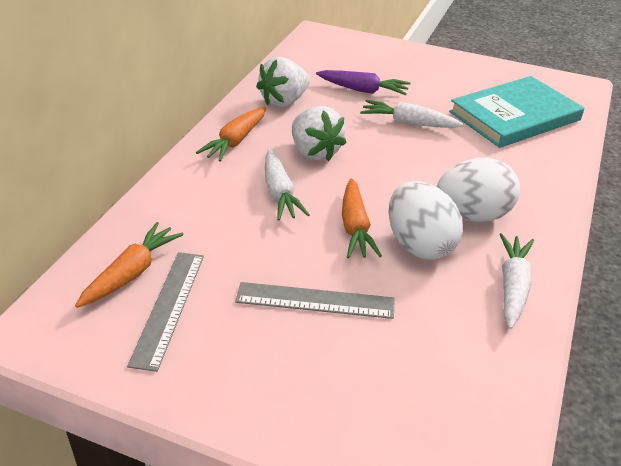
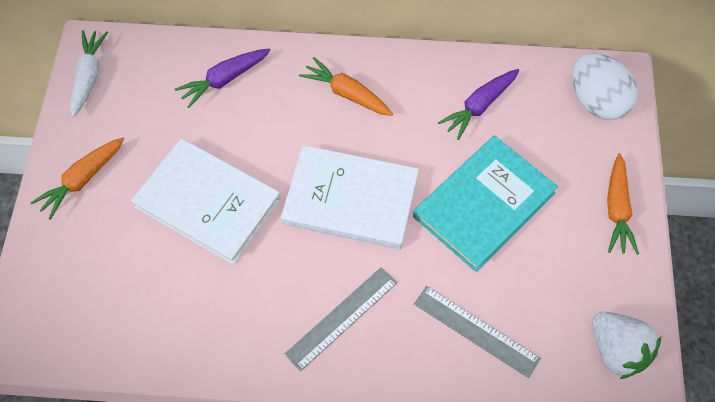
purple carrot: [316,70,411,95] = 1 -> [175,49,271,108] [438,69,519,140] = 2
white book: none = 0 -> [131,138,281,265] [281,145,419,249] = 2
white carrot: [265,149,310,221] [360,100,464,128] [500,233,534,329] = 3 -> [70,30,108,117] = 1
white egg: [389,181,463,259] [437,158,520,222] = 2 -> [572,53,638,120] = 1
white strawberry: [256,57,310,107] [292,106,347,161] = 2 -> [592,312,661,379] = 1

